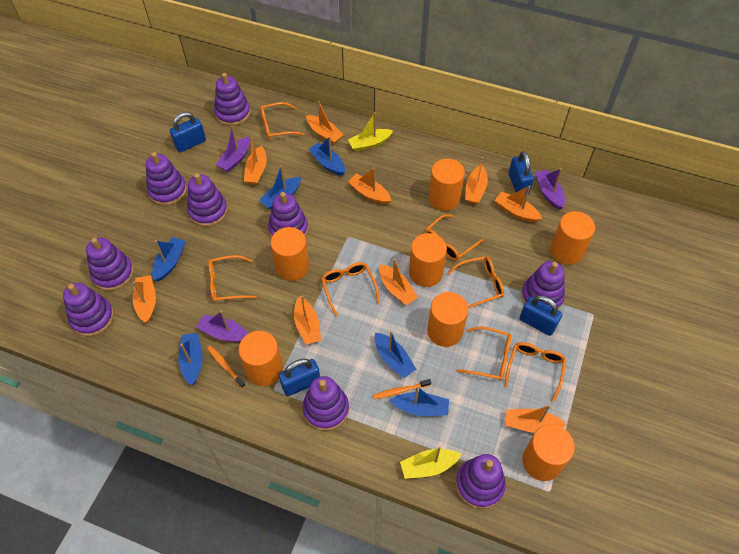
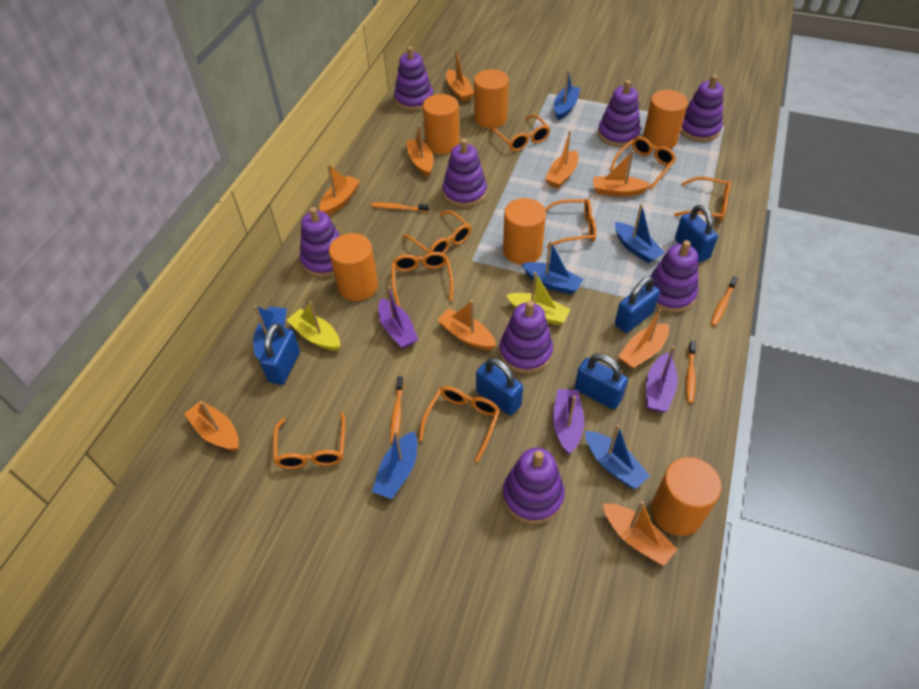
blue padlock: [170,112,206,152] [279,359,320,396] [509,151,534,196] [520,295,562,336] = 4 -> [260,323,300,385] [476,358,523,416] [575,354,628,409] [615,276,660,333] [675,205,718,262] = 5
orange cylinder: [238,331,283,386] [270,227,309,281] [409,233,447,287] [427,292,468,347] [428,159,465,211] [522,424,575,481] [550,211,595,265] = 7 -> [329,233,378,301] [423,94,460,154] [474,69,509,128] [503,198,546,265] [643,90,688,149] [651,457,722,536] = 6
orange glasses: [208,255,257,302] [260,102,304,140] [321,262,380,316] [425,214,484,261] [447,256,504,309] [456,327,512,381] [505,342,566,402] = 7 -> [273,413,345,469] [392,252,453,306] [402,211,471,253] [419,386,500,463] [489,115,550,151] [545,199,596,247] [610,137,676,190] [674,176,731,222] = 8
orange toothbrush: [207,346,245,388] [373,379,431,399] = 2 -> [371,202,429,212] [390,376,404,443] [686,341,696,403] [710,276,738,326] = 4
purple stacking toy: [63,283,114,337] [86,238,134,291] [146,152,187,206] [187,173,228,227] [214,73,250,126] [268,192,308,238] [302,376,349,431] [455,454,506,509] [521,261,565,310] = 9 -> [300,207,340,278] [394,46,433,111] [443,139,487,207] [499,301,553,374] [503,448,565,524] [598,80,640,147] [650,240,698,313] [680,75,724,142] = 8

